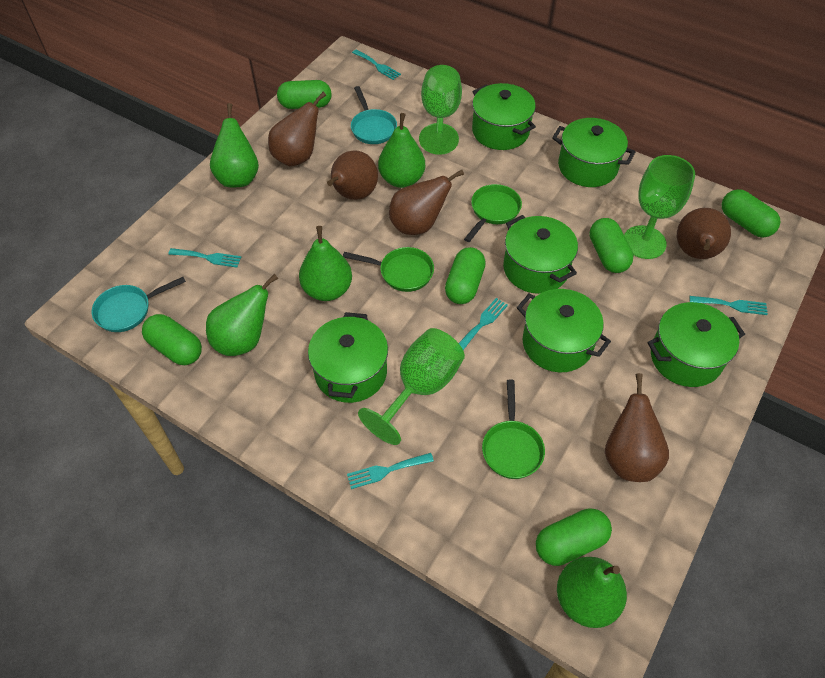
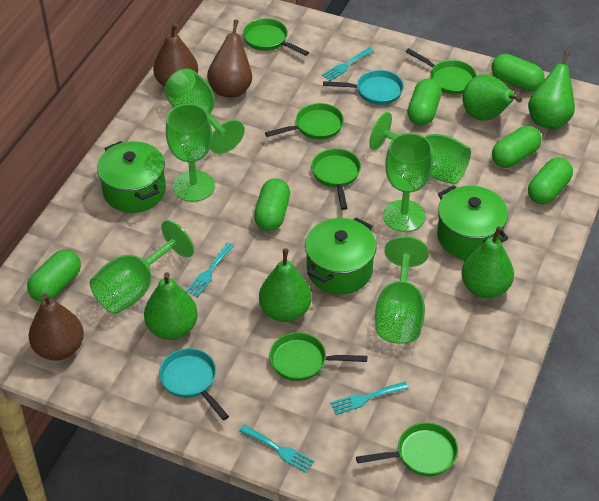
brown pear: [268,92,326,166] [327,150,378,200] [389,170,464,235] [605,373,669,482] [677,208,731,259] = 5 -> [29,293,84,361] [153,23,198,87] [207,20,252,98] = 3
green goblet: [358,328,465,445] [419,65,462,155] [624,155,695,259] = 3 -> [90,220,194,314] [164,69,244,154] [166,104,215,202] [369,112,471,185] [375,236,429,344] [383,133,433,232] = 6
green pan: [343,247,434,292] [464,184,522,242] [482,380,545,479] = 3 -> [243,18,309,56] [265,103,344,140] [269,332,367,381] [311,148,361,210] [356,422,458,476] [406,48,477,94] = 6
green pot: [308,312,388,403] [472,83,536,150] [503,215,578,294] [517,289,611,372] [552,118,635,187] [647,302,745,387] = 6 -> [97,141,166,213] [305,218,377,295] [437,185,508,260] = 3
turquoise fork: [168,248,241,267] [347,453,434,489] [352,49,401,80] [459,298,508,350] [689,296,768,315] = 5 -> [186,243,234,297] [239,425,314,473] [322,47,374,81] [330,382,409,415] = 4

